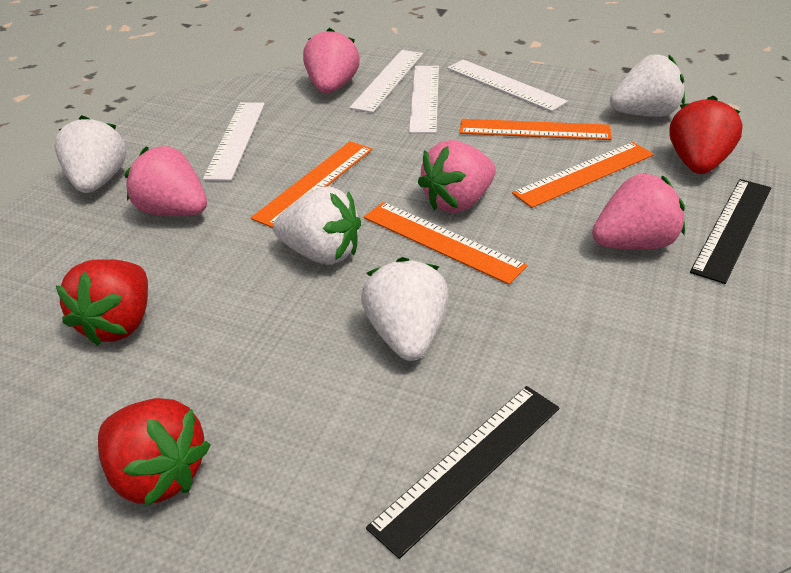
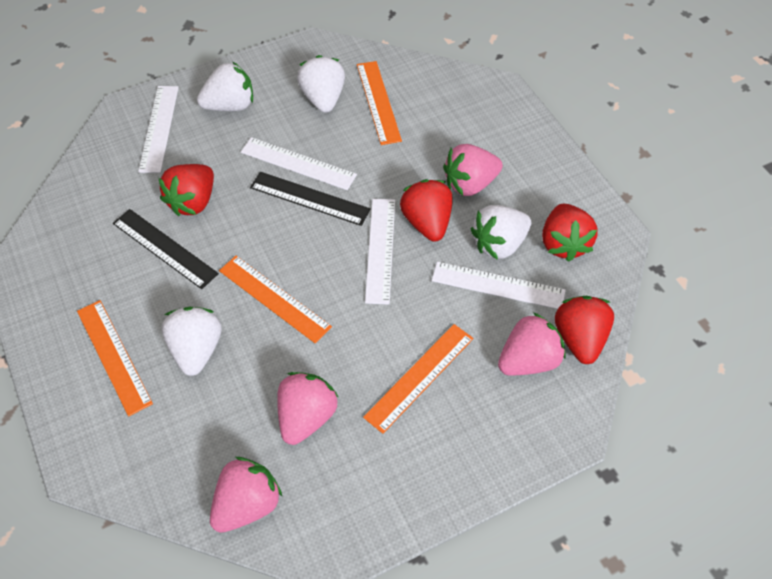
red strawberry: [56,259,148,346] [98,398,211,507] [669,96,743,174] = 3 -> [159,164,214,216] [400,179,453,241] [542,204,598,262] [555,296,614,364] = 4

